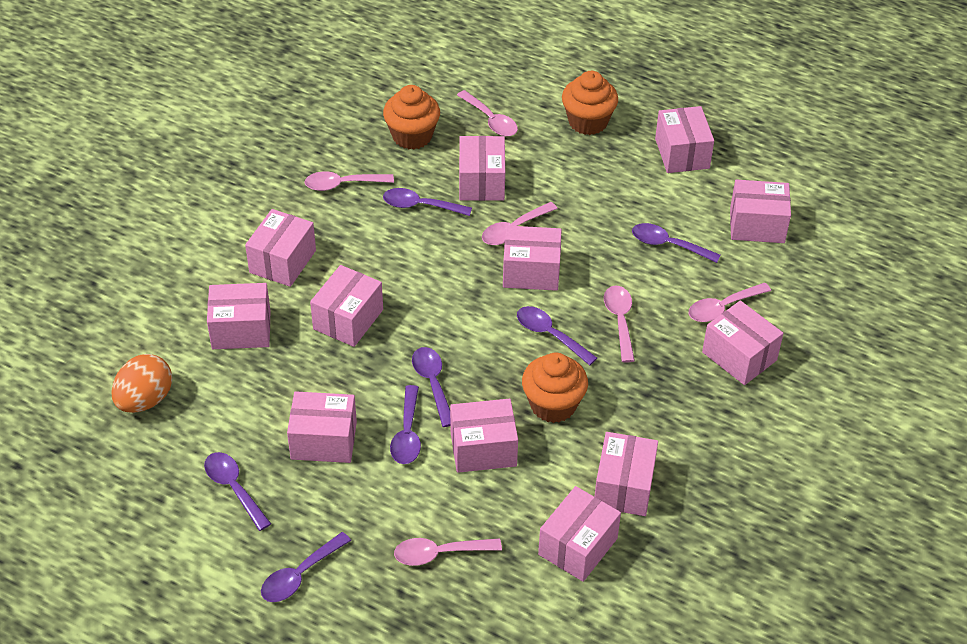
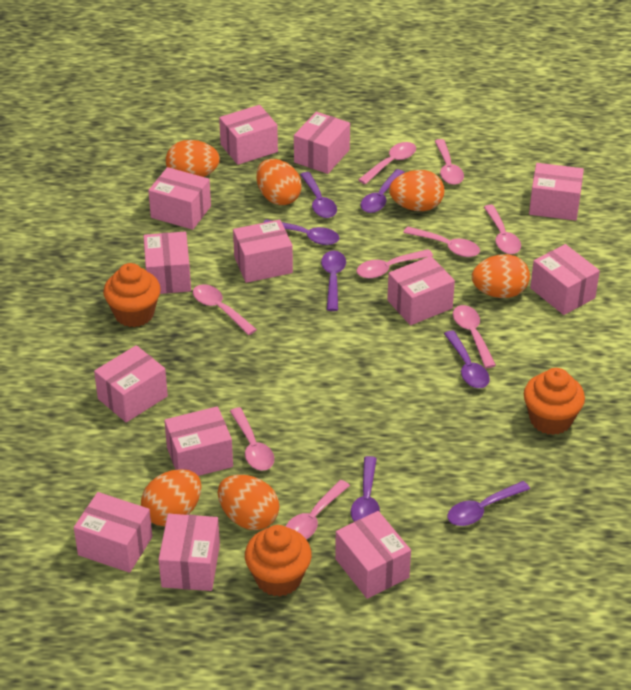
orange egg: [111,354,172,413] = 1 -> [141,469,201,526] [166,140,220,177] [218,475,280,530] [256,159,302,205] [389,170,444,211] [472,254,530,298] = 6
pink box: [207,283,271,349] [245,209,316,287] [287,391,357,463] [310,265,383,347] [450,398,518,473] [459,136,505,201] [503,226,562,291] [538,486,621,582] [595,432,658,516] [655,106,714,173] [702,300,784,385] [730,179,791,243] = 12 -> [74,492,153,573] [94,345,168,422] [144,232,191,294] [148,167,211,230] [158,514,220,591] [164,406,233,476] [219,105,278,165] [233,220,293,283] [294,112,350,174] [335,511,411,599] [387,256,455,325] [529,163,584,221] [530,244,600,315] = 13
pink spoon: [304,171,394,191] [394,538,502,566] [457,90,518,136] [482,202,558,245] [604,285,635,363] [689,283,771,322] = 6 -> [193,284,257,335] [230,407,274,471] [286,480,350,539] [356,249,433,279] [358,142,416,184] [403,227,480,257] [435,139,464,185] [453,305,496,368] [484,205,521,254] = 9

